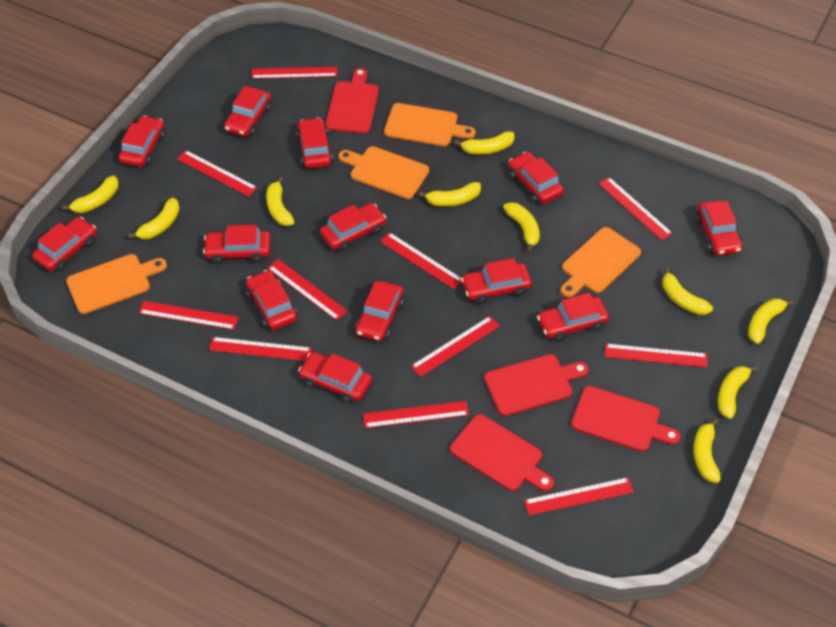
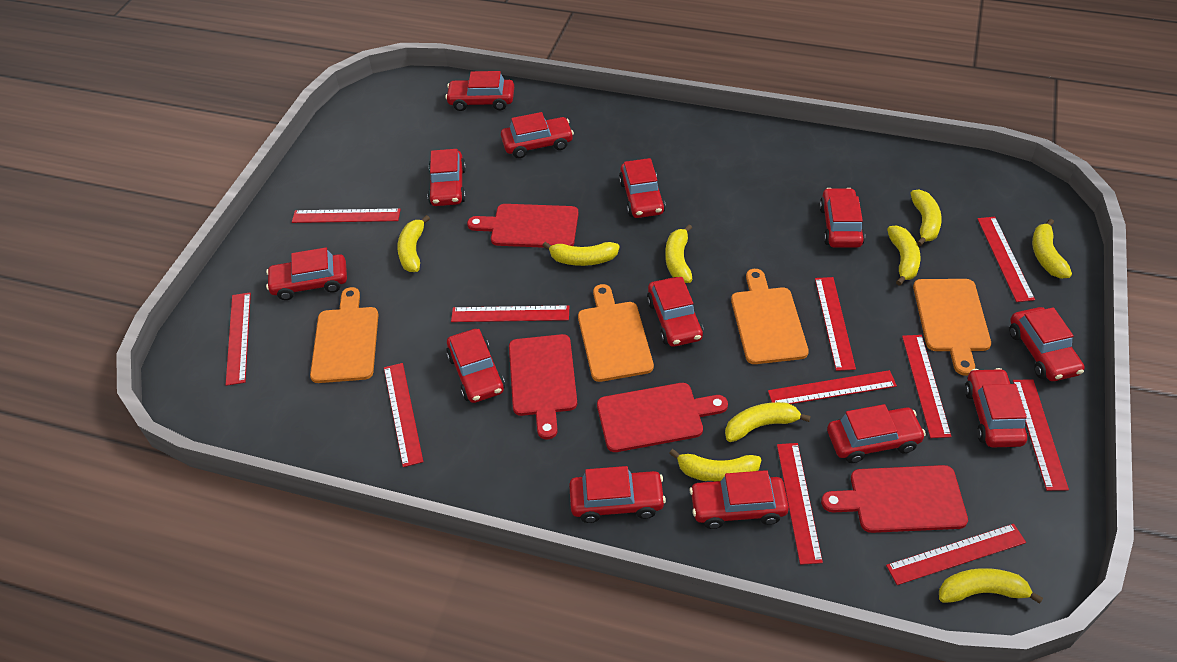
yellow banana: [62,175,118,213] [128,198,180,239] [266,177,294,226] [419,182,481,207] [454,131,515,155] [503,202,540,252] [662,267,713,315] [693,418,721,483] [718,365,758,419] [748,298,794,344] = 10 -> [397,215,430,272] [543,242,620,266] [665,224,692,283] [669,449,762,481] [725,402,811,442] [887,226,921,286] [910,190,942,246] [939,568,1043,604] [1032,219,1072,278] = 9

